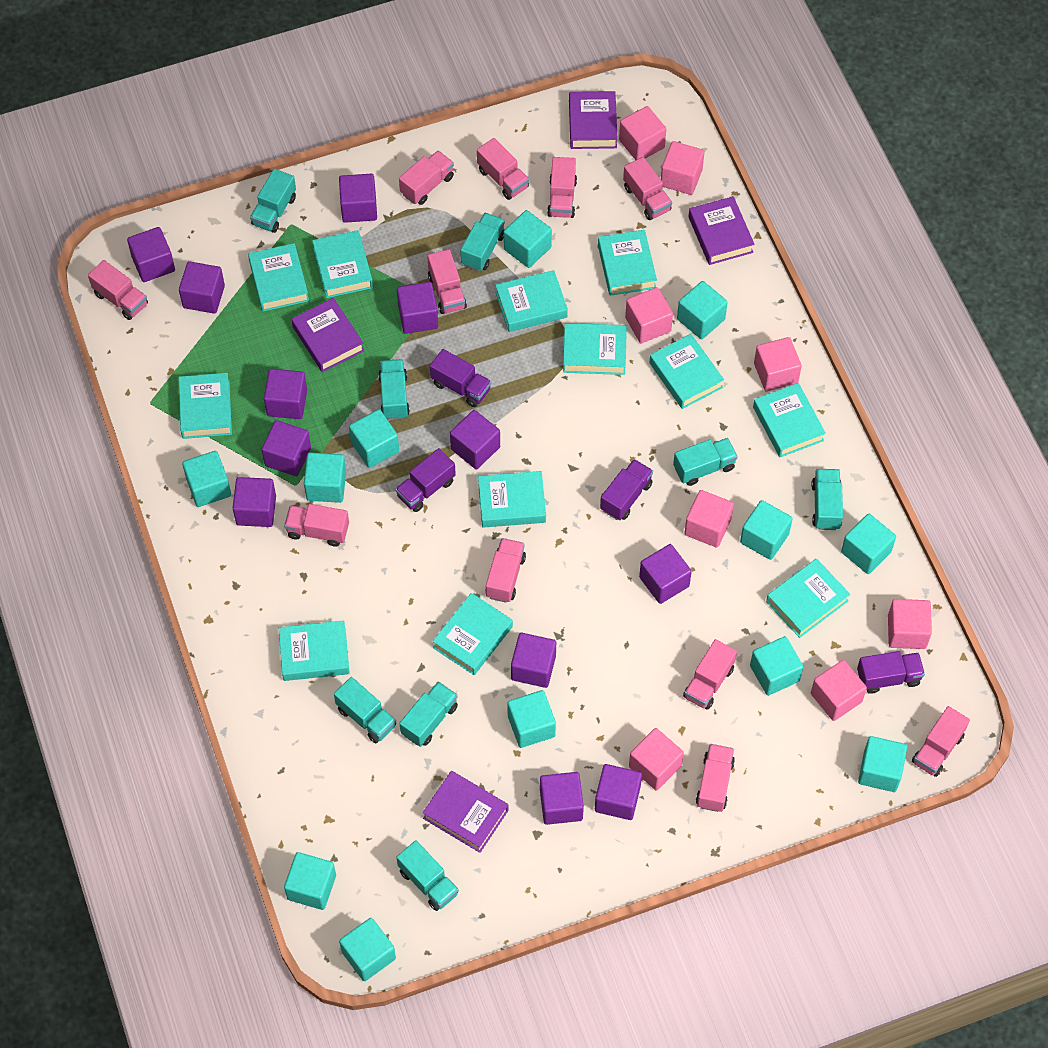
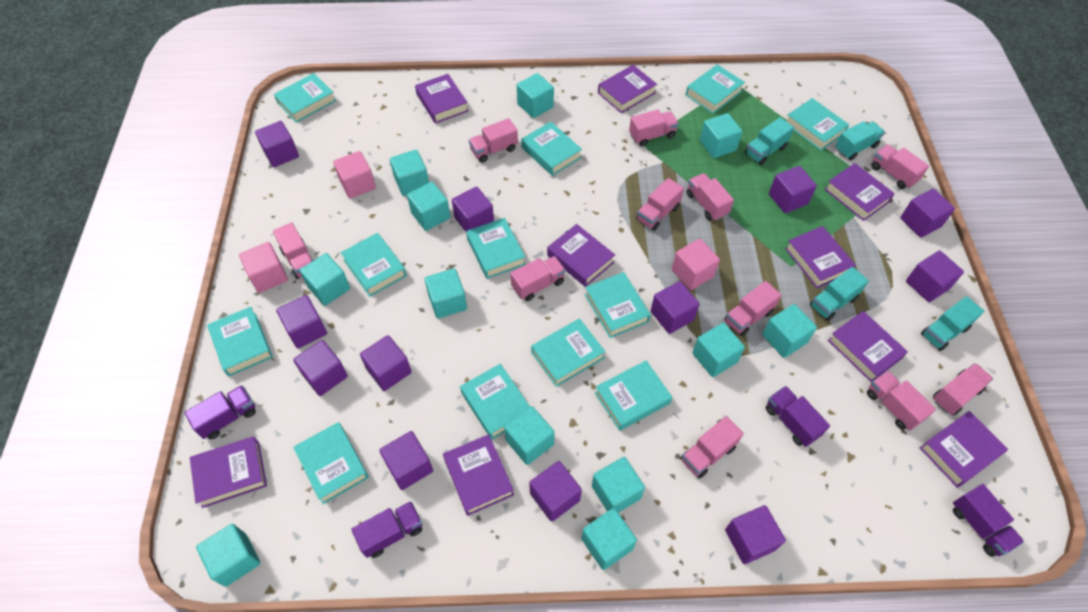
pink cube: [619,106,666,160] [625,287,673,343] [629,728,684,791] [661,141,705,195] [684,490,734,548] [754,337,802,392] [811,660,867,721] [888,599,932,649] = 8 -> [239,242,288,293] [333,151,376,198] [672,239,720,290] = 3
purple book: [291,298,364,372] [423,771,508,853] [569,91,618,149] [689,196,755,265] = 4 -> [190,436,267,508] [415,74,468,124] [443,434,514,516] [547,224,615,287] [598,65,657,113] [785,226,856,288] [824,163,895,221] [828,311,908,382] [920,411,1008,488] = 9
turquoise truck: [250,169,296,233] [334,677,396,743] [379,359,410,420] [397,840,459,911] [399,681,458,747] [460,213,505,271] [673,438,738,486] [811,469,843,530] = 8 -> [745,117,794,165] [810,267,869,321] [835,121,885,160] [921,296,984,351] = 4

